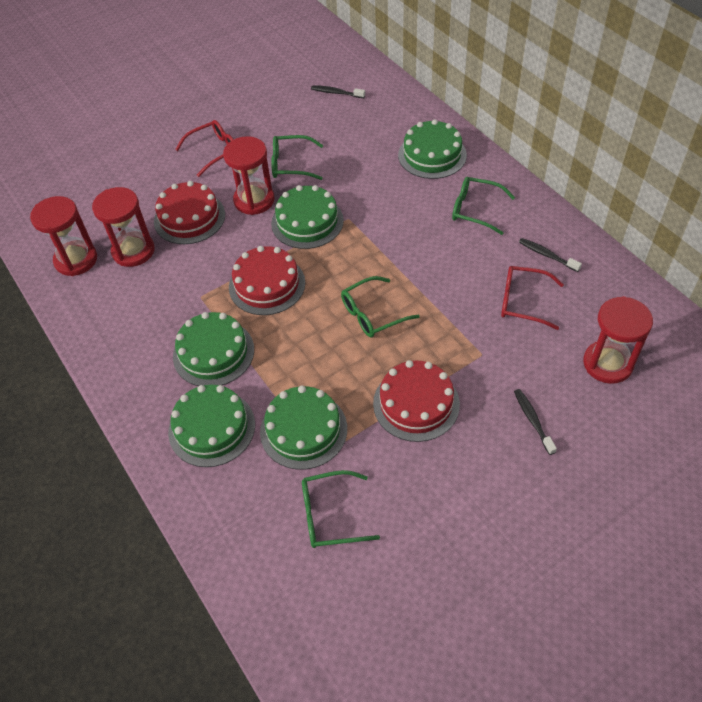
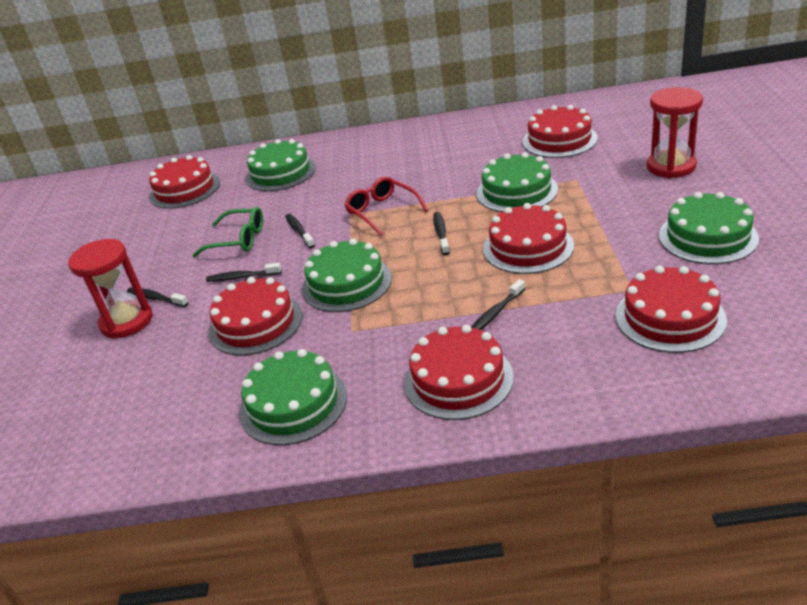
black toothbrush: [311,85,365,98] [514,389,557,455] [519,238,582,272] = 3 -> [127,287,188,307] [206,263,282,282] [285,214,315,248] [433,212,450,255] [471,279,525,330] = 5
green glasses: [271,135,323,180] [302,470,380,548] [341,276,420,338] [452,177,515,235] = 4 -> [192,207,263,257] = 1
red cake: [154,181,225,244] [229,246,305,315] [373,360,460,442] = 3 -> [149,155,220,209] [209,277,302,355] [404,325,514,420] [483,203,574,274] [522,105,598,158] [616,266,727,353] = 6
red glasses: [175,120,234,177] [501,266,564,330] = 2 -> [344,177,428,236] = 1
red hourglass: [30,196,97,276] [92,187,155,267] [223,136,275,215] [583,296,653,384] = 4 -> [68,239,153,339] [647,87,703,178] = 2

